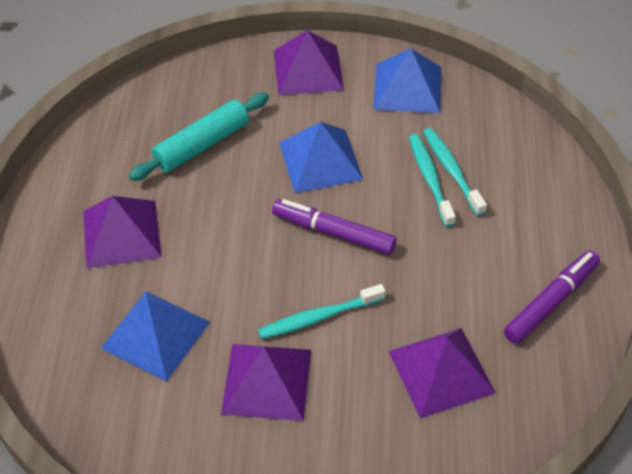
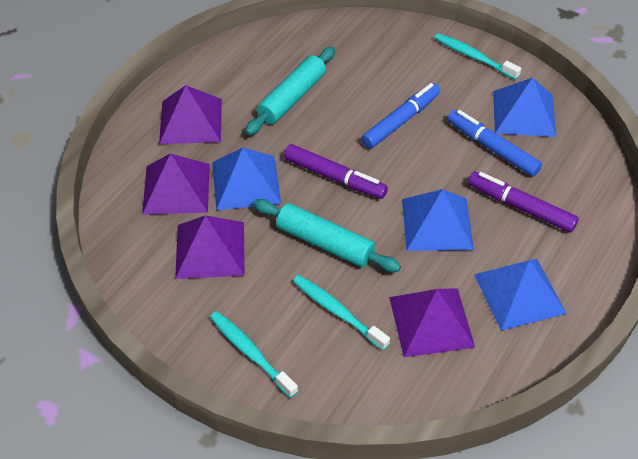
blue marker: none = 0 -> [361,83,440,149] [447,110,542,176] = 2
blue pyramid: [101,291,210,382] [279,122,363,193] [373,48,441,113] = 3 -> [212,147,281,210] [402,189,474,251] [474,259,567,331] [493,78,557,137] = 4
turquoise rolling pin: [129,93,269,181] = 1 -> [245,47,335,135] [253,199,401,272] = 2

